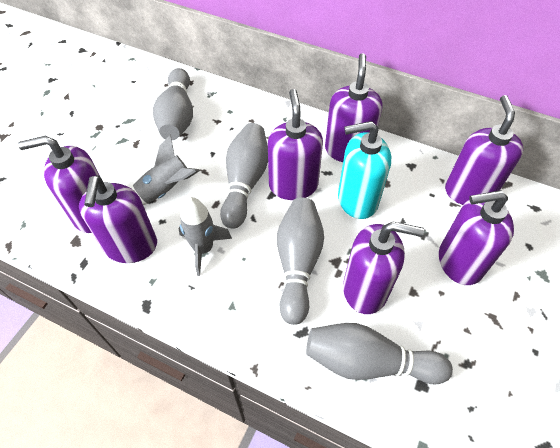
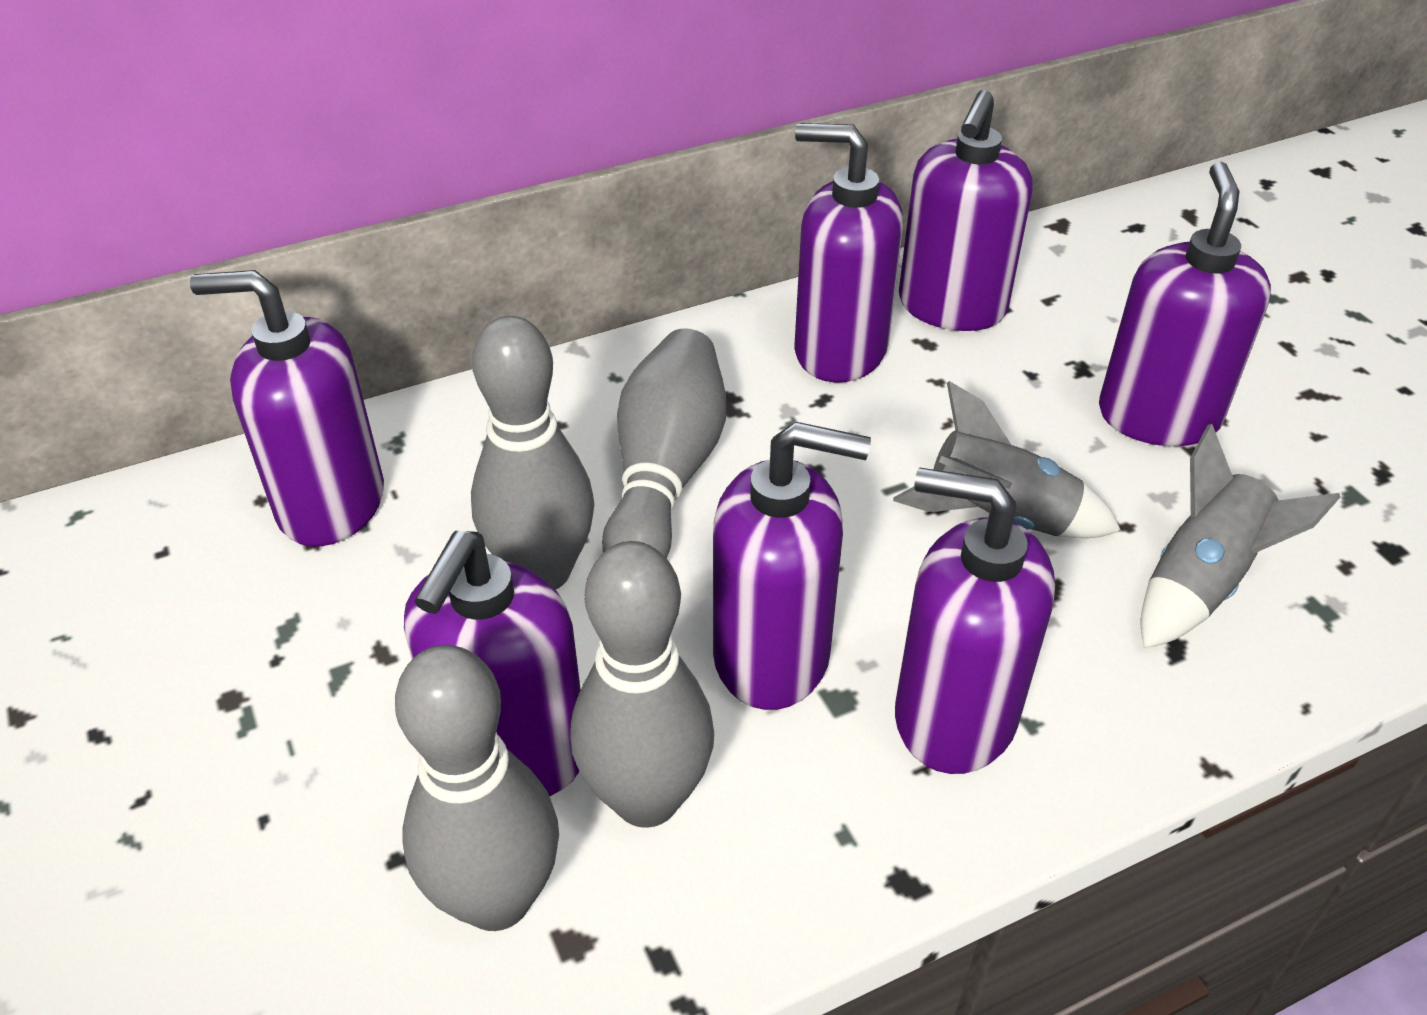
turquoise soap dispenser: [338,121,391,219] = 1 -> none = 0

